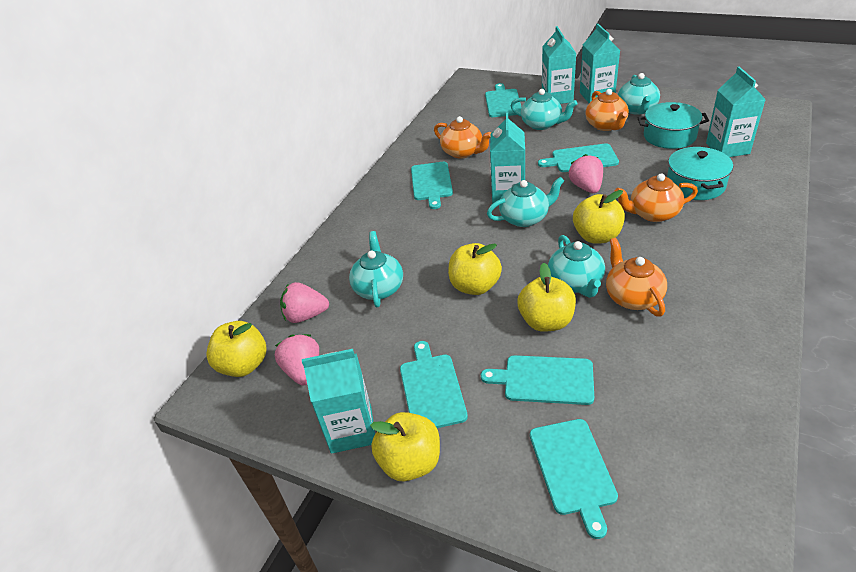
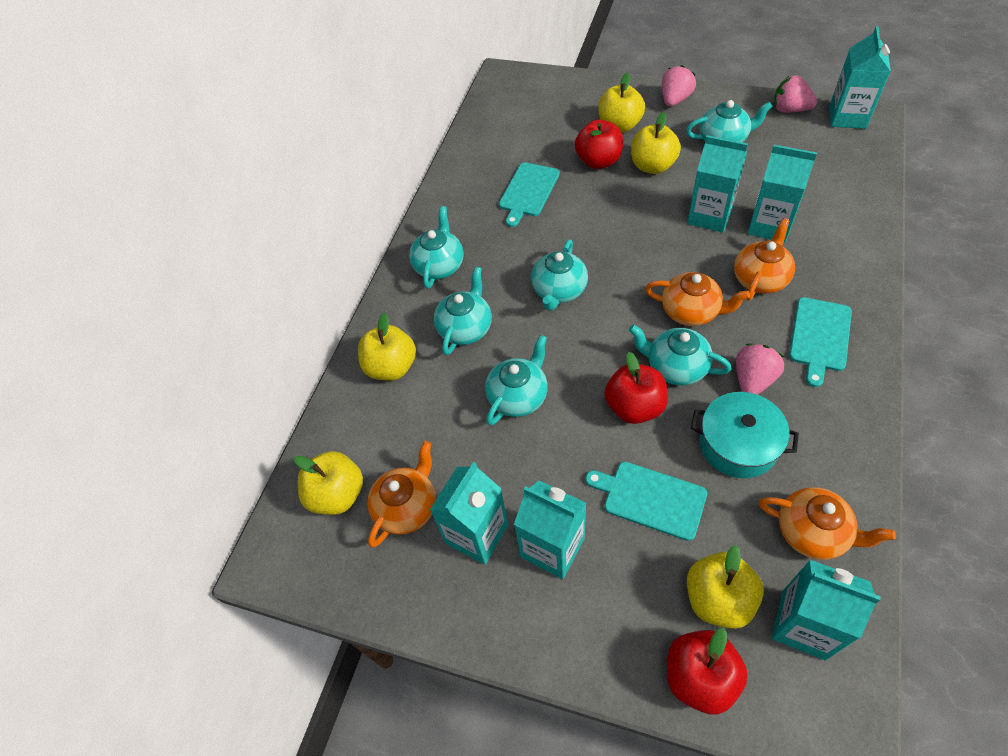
red apple: none = 0 -> [575,119,623,169] [605,352,668,424] [667,628,748,715] = 3
turquoise carton: [302,349,375,454] [490,113,525,204] [542,26,576,104] [580,24,620,103] [706,67,766,157] = 5 -> [430,462,508,564] [514,480,586,579] [687,135,748,232] [748,145,817,242] [772,559,881,661] [830,26,891,129] = 6
turquoise cutting board: [400,341,468,428] [411,162,453,209] [481,355,594,405] [485,83,522,117] [530,419,618,539] [538,144,619,172] = 6 -> [499,162,560,227] [585,462,707,541] [789,297,852,387] = 3
turquoise pot: [637,102,709,149] [667,146,733,200] = 2 -> [691,392,799,478] = 1
turquoise teapot: [349,231,403,307] [487,177,564,227] [511,89,577,130] [548,235,605,298] [618,73,660,115] = 5 -> [409,206,464,289] [434,267,492,355] [485,335,548,425] [531,239,588,311] [629,325,732,385] [686,100,773,142] = 6

